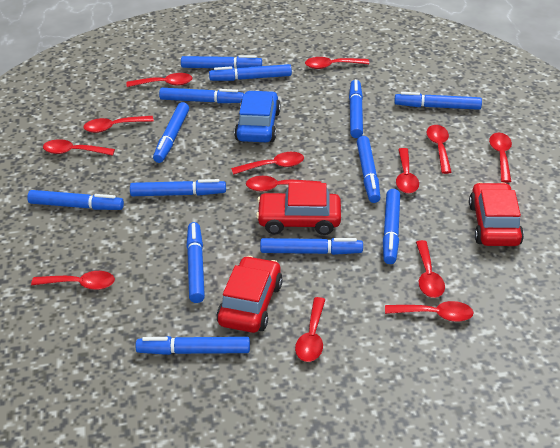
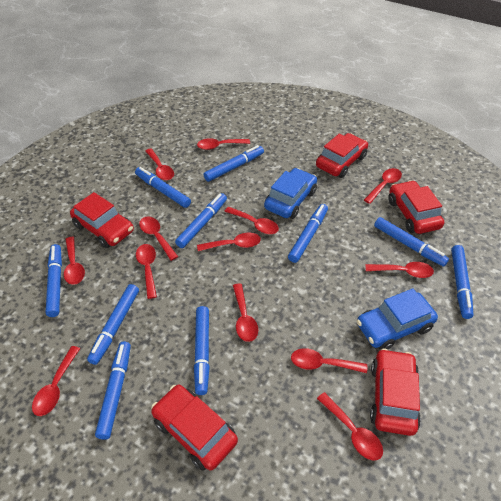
blue car: [234,90,281,142] = 1 -> [264,168,317,219] [357,288,438,350] = 2
blue marker: [27,190,124,210] [130,179,226,196] [136,336,250,355] [153,102,189,163] [159,88,244,103] [181,55,262,68] [186,222,205,303] [209,64,292,81] [260,238,363,255] [349,79,363,138] [357,136,380,203] [383,189,400,264] [394,92,482,110] = 13 -> [46,244,62,317] [87,284,139,365] [95,342,131,440] [135,167,191,208] [175,193,227,248] [194,306,210,395] [203,145,264,182] [288,204,328,263] [374,217,449,266] [451,245,473,319] = 10
red car: [216,256,283,333] [256,183,341,235] [469,182,524,246] = 3 -> [70,192,134,248] [151,385,238,470] [316,133,368,178] [370,348,421,436] [388,180,444,234] = 5

